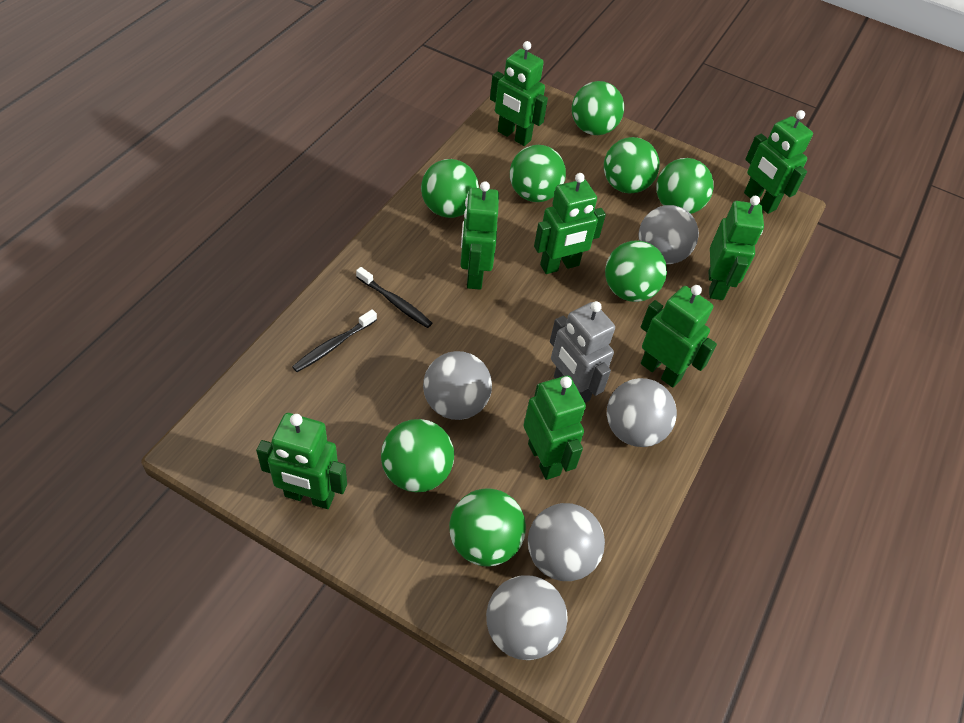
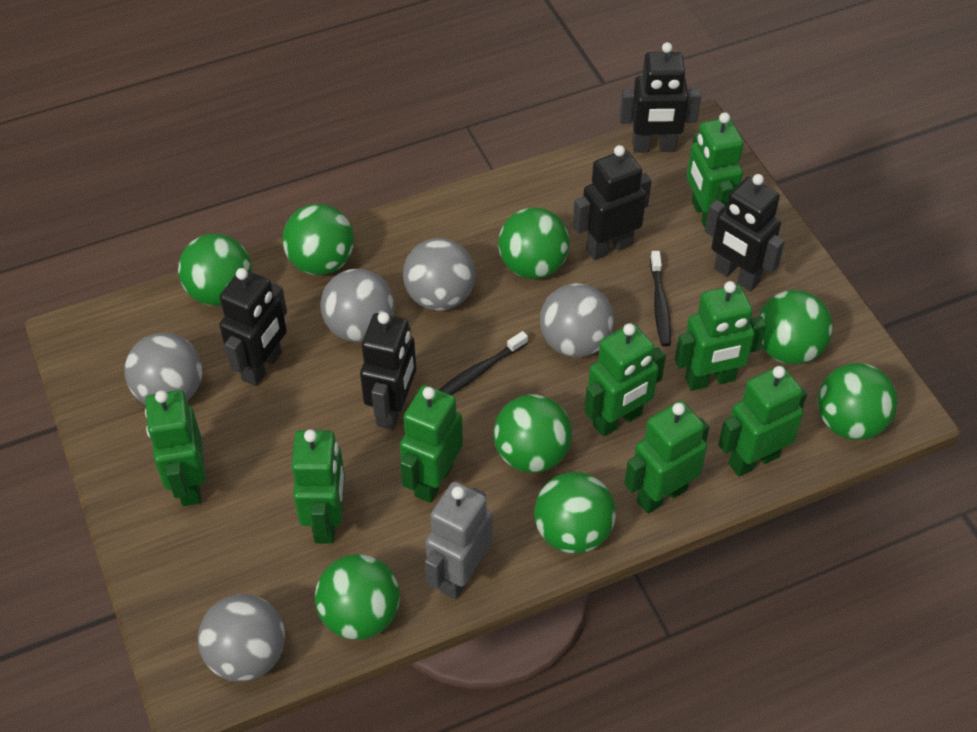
black robot: none = 0 -> [219,268,287,386] [360,312,416,430] [573,145,652,260] [620,42,701,152] [705,174,785,291] = 5

